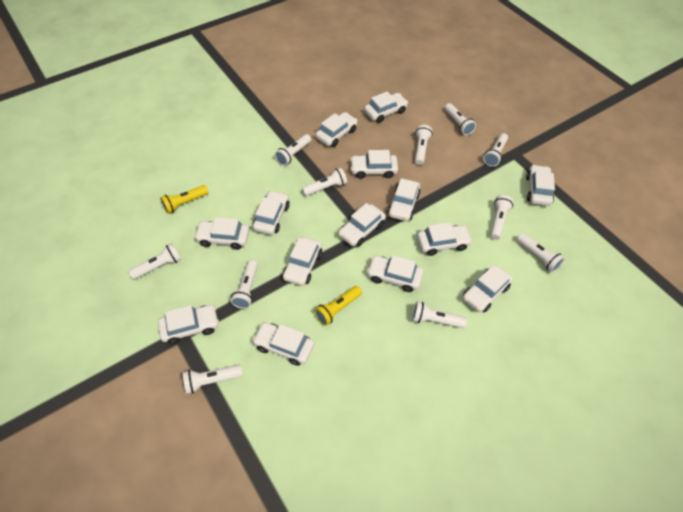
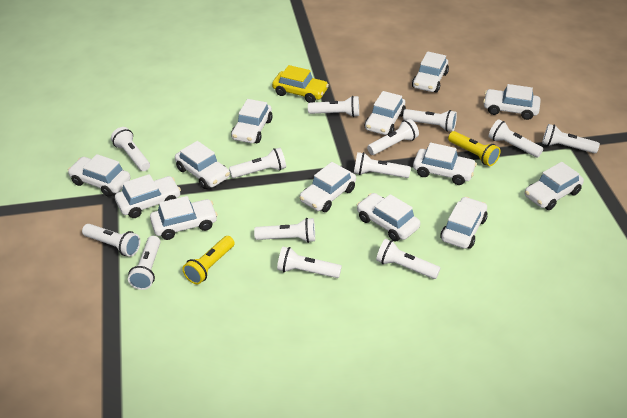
white car: [158,305,219,344] [194,217,249,250] [252,322,314,366] [253,190,290,235] [283,237,322,286] [316,112,358,147] [338,203,386,247] [350,150,398,179] [364,91,408,123] [367,255,423,292] [387,178,420,221] [417,222,472,256] [463,265,513,313] [526,165,555,206] = 14 -> [68,154,131,197] [115,174,181,218] [150,196,218,240] [175,141,230,189] [231,99,273,143] [300,162,356,212] [357,193,420,241] [365,91,406,135] [412,51,449,93] [413,143,477,185] [440,197,488,249] [483,84,541,120] [525,162,584,210] = 13
white flashlight: [128,243,181,279] [183,364,242,394] [231,260,258,309] [275,134,311,166] [302,168,347,196] [412,302,467,328] [415,125,433,165] [445,103,476,135] [483,133,508,167] [490,195,514,240] [517,233,565,272] = 11 -> [82,224,140,257] [111,127,150,171] [128,236,160,290] [229,148,286,178] [254,218,315,243] [277,247,342,278] [308,96,359,117] [354,152,411,178] [367,119,419,155] [376,239,440,279] [403,109,457,132] [489,119,543,157] [542,124,600,153] = 13
yellow car: none = 0 -> [272,65,329,103] = 1

